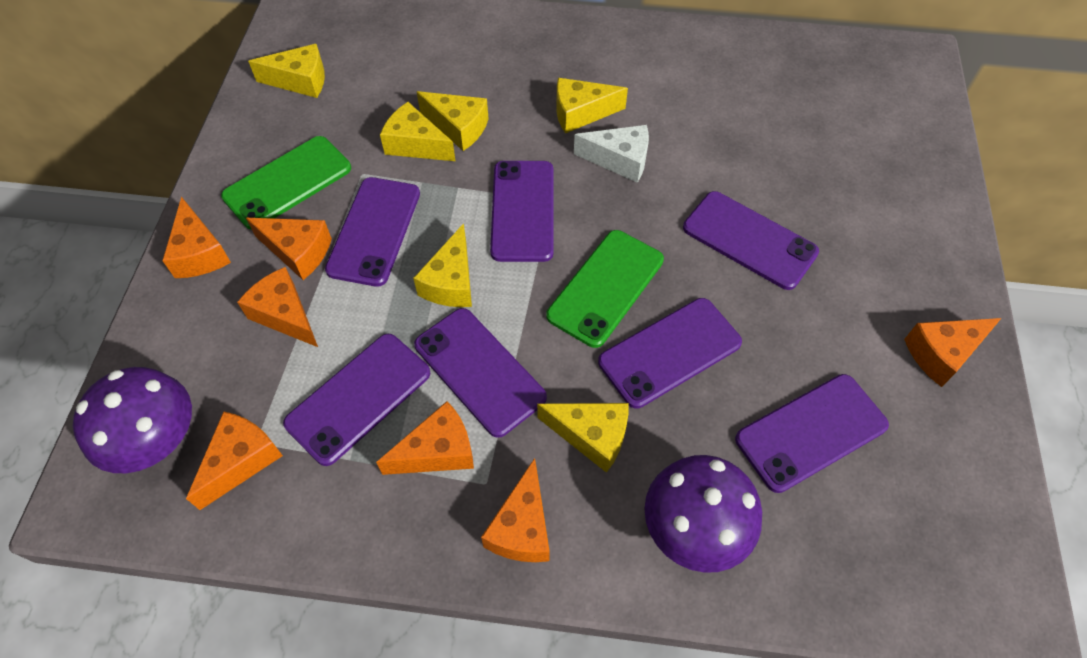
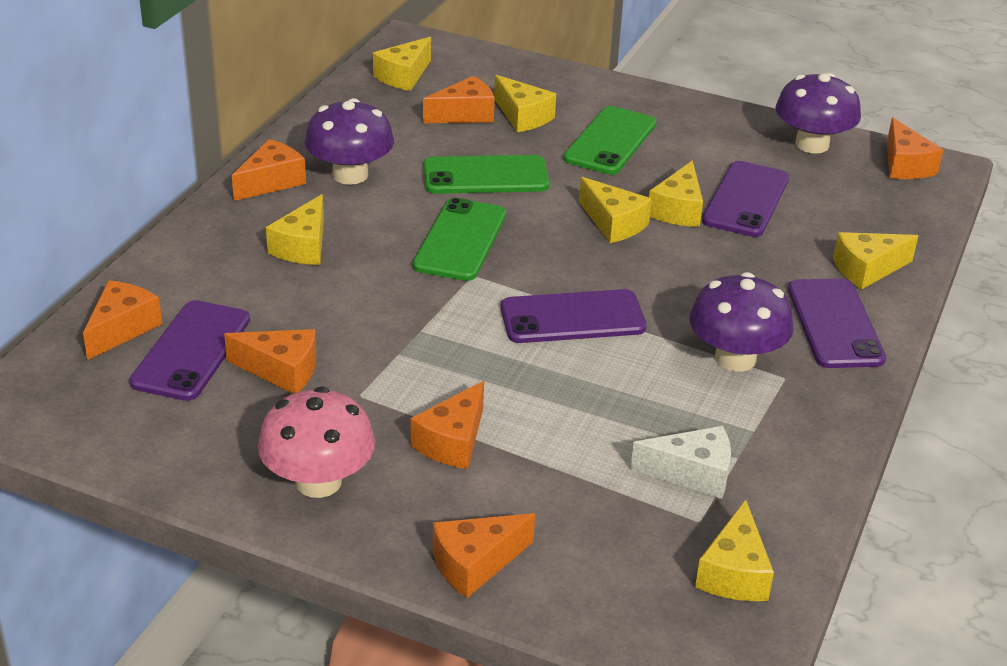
green phone: [221,136,351,230] [546,230,664,348] = 2 -> [413,198,506,281] [424,155,549,194] [563,106,656,174] = 3
pink mushroom: none = 0 -> [258,386,375,498] = 1
purple mushroom: [73,367,192,473] [644,455,762,573] = 2 -> [305,98,394,185] [689,272,794,372] [775,73,861,154] = 3
purple phone: [283,334,430,466] [325,177,420,287] [414,308,547,438] [490,161,554,262] [598,298,742,409] [683,191,819,290] [735,374,889,493] = 7 -> [129,300,250,401] [500,289,647,343] [702,161,789,237] [788,278,886,368] = 4
yellow cheese: [248,44,325,98] [380,102,456,161] [413,223,472,307] [417,91,489,151] [537,403,628,473] [556,78,628,133] = 6 -> [266,194,324,265] [373,37,431,91] [494,75,556,132] [579,177,652,243] [649,160,703,227] [695,500,774,601] [833,232,918,290] = 7

